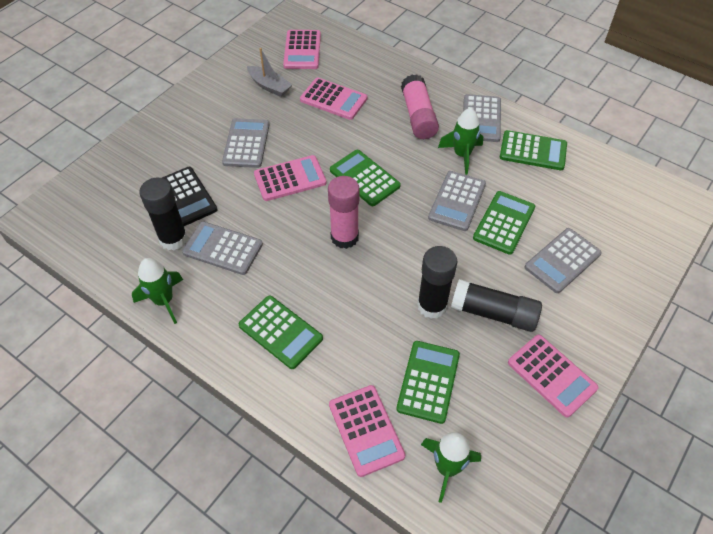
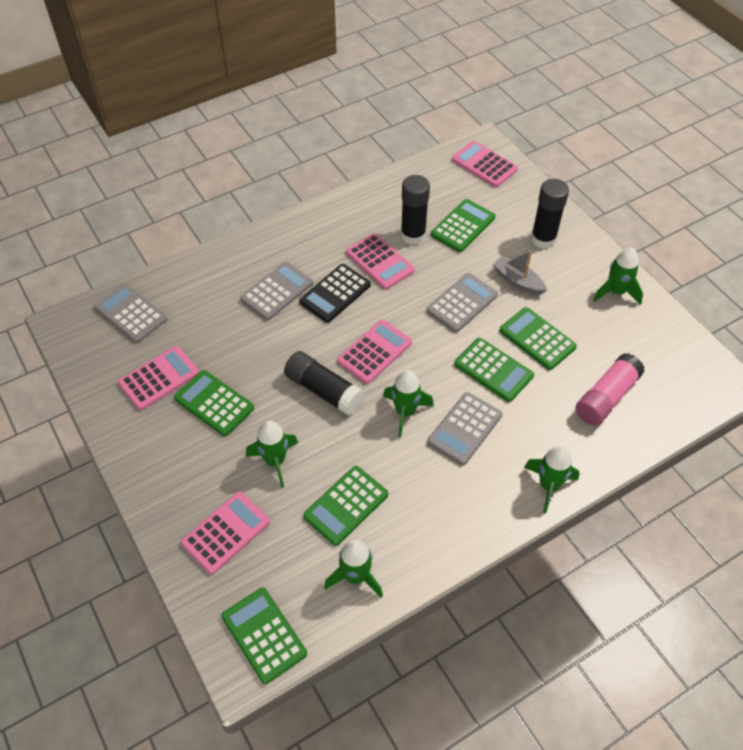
green calculator: [239,295,323,369] [330,150,401,206] [396,341,460,424] [473,191,535,255] [500,130,567,170] = 5 -> [174,370,254,436] [221,588,307,684] [303,466,388,546] [431,199,495,252] [454,338,534,402] [499,307,577,370] = 6
green rocket: [132,258,183,324] [421,432,481,503] [438,108,483,175] = 3 -> [246,421,298,488] [324,540,383,598] [383,370,434,437] [524,446,580,514] [593,247,643,305] = 5
grey calculator: [182,221,263,275] [222,118,270,168] [428,171,486,231] [463,94,501,142] [524,228,602,293] = 5 -> [94,284,167,343] [240,262,313,321] [427,273,498,332] [427,392,502,465] = 4
pink glue stick: [328,176,360,249] [401,74,439,139] = 2 -> [576,353,644,425] = 1

